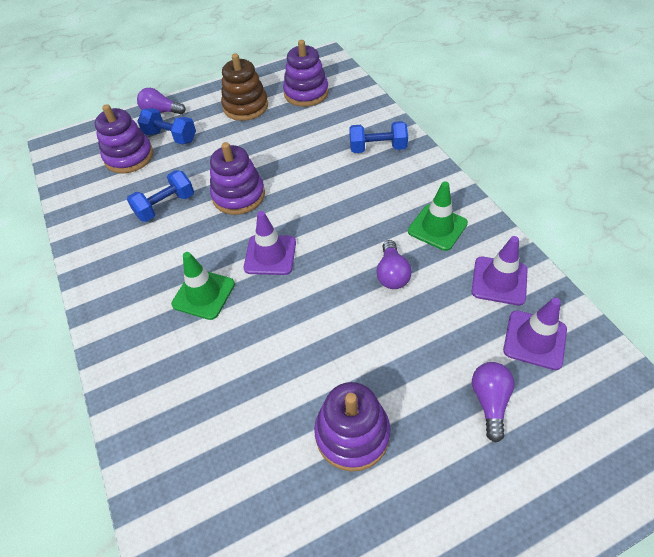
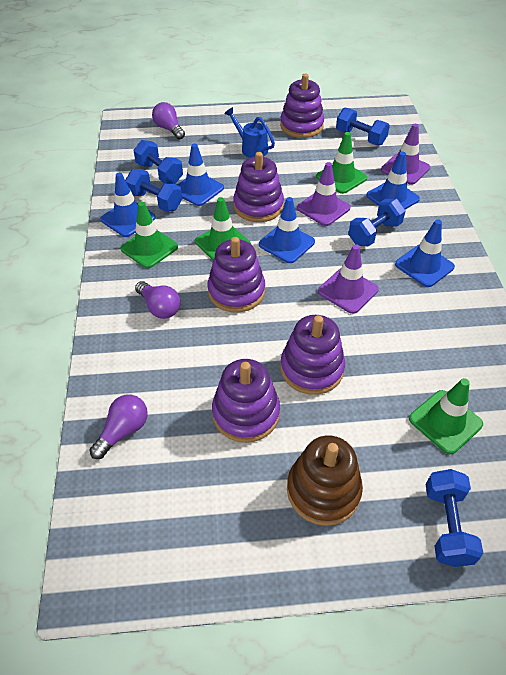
blue dumbbell: [127,170,194,222] [137,108,196,144] [349,121,408,153] = 3 -> [125,169,182,211] [133,140,183,184] [336,107,390,146] [348,199,406,247] [426,469,483,567] = 5
blue traffic cone: none = 0 -> [100,173,156,237] [177,144,224,206] [259,197,315,263] [366,152,420,209] [395,219,455,287] = 5
blue watering can: none = 0 -> [224,107,275,158] = 1
green traffic cone: [171,252,235,320] [408,181,468,251] = 2 -> [121,202,178,268] [195,197,251,260] [316,132,367,194] [409,378,483,454] = 4
purple stacking toy: [94,104,153,174] [210,142,265,215] [283,40,329,107] [314,382,391,471] = 4 -> [208,237,265,313] [212,359,280,443] [233,152,284,222] [280,74,324,138] [280,315,345,395] = 5

